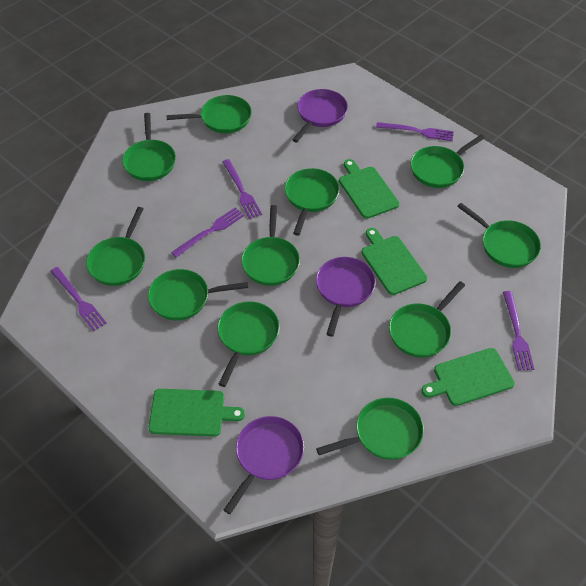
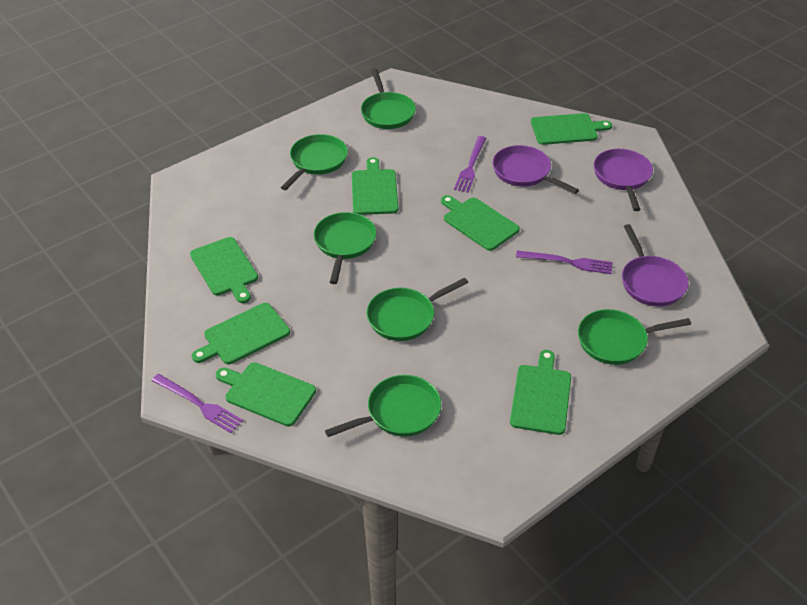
green cutting board: [149,389,245,437] [339,159,399,219] [362,228,427,295] [422,348,515,406] = 4 -> [190,237,258,303] [192,303,290,364] [216,362,316,427] [352,157,398,215] [441,195,520,251] [510,350,571,435] [531,113,612,145] = 7
green pan: [86,207,145,286] [122,113,176,181] [148,269,248,321] [166,95,252,133] [217,301,280,387] [241,205,300,286] [285,168,340,236] [316,398,424,460] [389,281,465,358] [410,134,485,188] [457,203,541,268] = 11 -> [281,134,348,190] [314,212,377,284] [325,375,441,437] [361,69,416,129] [367,277,468,341] [578,309,691,365] = 6
purple fork: [50,267,107,331] [171,207,244,258] [222,159,262,219] [376,122,454,141] [503,291,534,371] = 5 -> [152,374,243,433] [454,136,486,193] [516,250,613,274] = 3

